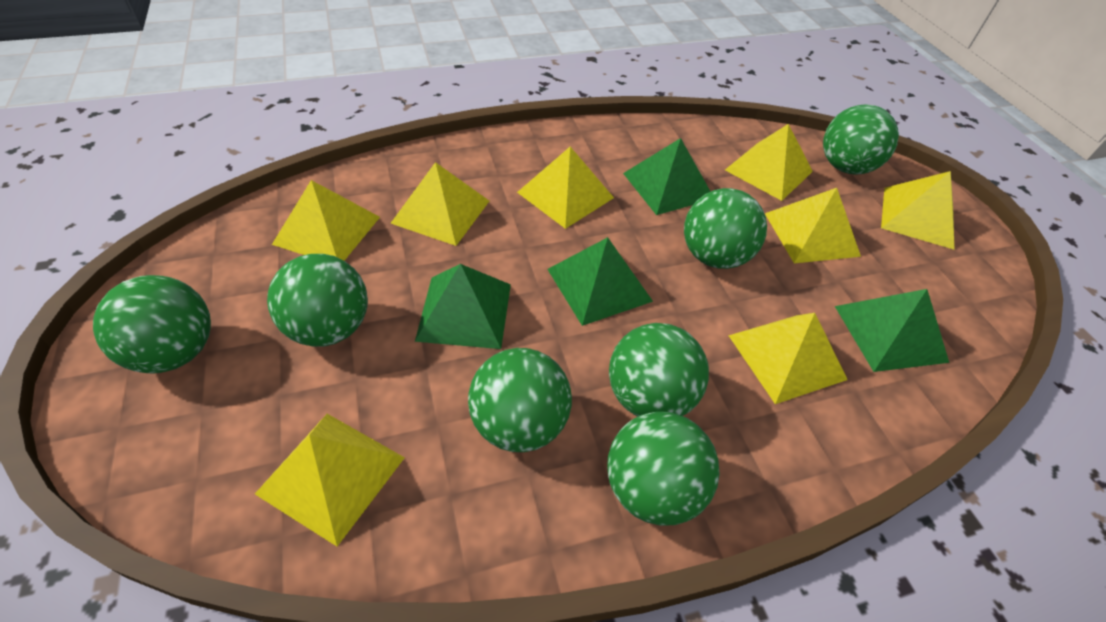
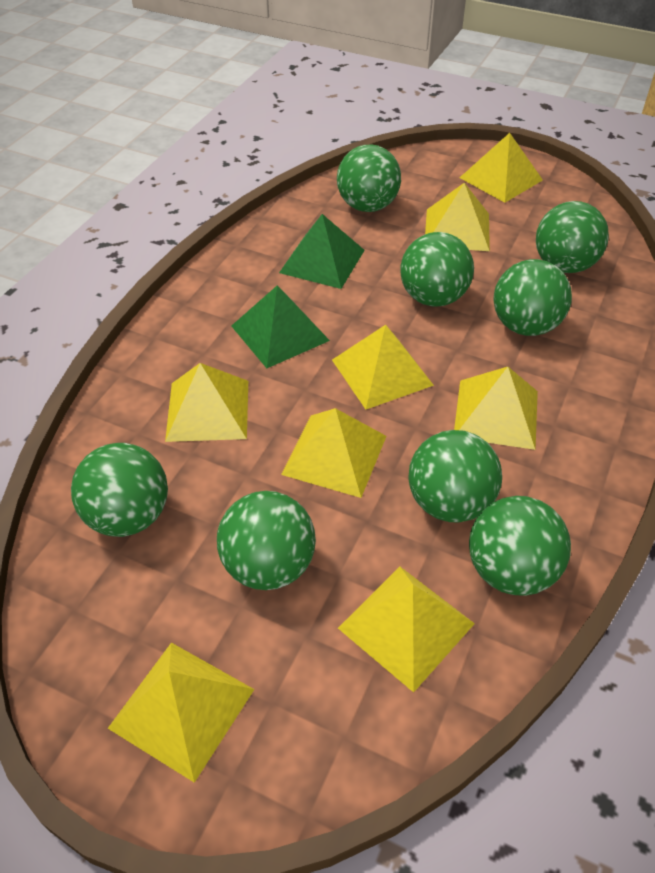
green ball: [93,275,211,373] [267,254,368,347] [468,348,572,452] [607,411,720,526] [609,323,709,417] [684,188,767,269] [823,104,899,175] = 7 -> [71,443,168,537] [217,491,316,590] [337,144,401,212] [400,232,474,307] [408,430,502,523] [469,496,571,596] [494,259,572,336] [536,201,609,273] = 8
green pyramid: [415,264,511,349] [547,237,653,326] [623,138,711,215] [835,289,949,372] = 4 -> [231,286,330,368] [279,214,365,289] = 2

